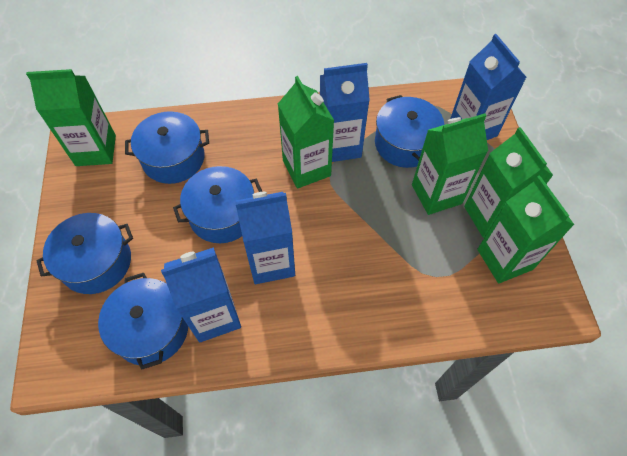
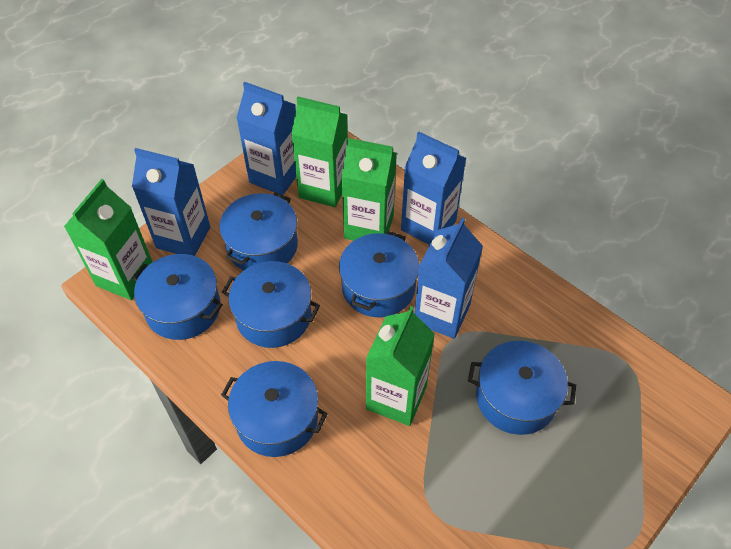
blue pot: [36,213,133,294] [98,273,188,370] [125,111,209,184] [173,166,262,243] [375,95,445,168] = 5 -> [132,254,223,340] [219,192,298,271] [221,361,327,457] [222,261,320,348] [339,231,419,317] [468,341,576,435] = 6
green carton: [26,69,116,166] [278,76,334,189] [412,113,488,215] [464,127,553,238] [477,175,574,283] = 5 -> [64,179,152,300] [291,97,348,207] [341,138,397,241] [366,306,435,426] = 4

